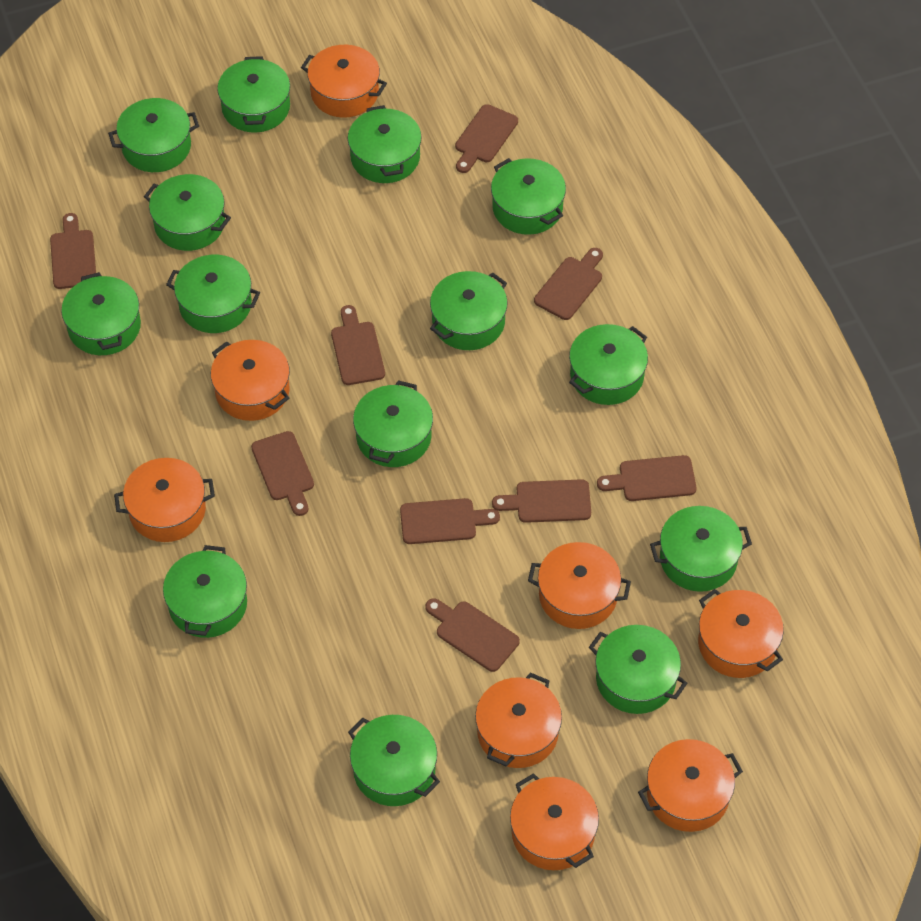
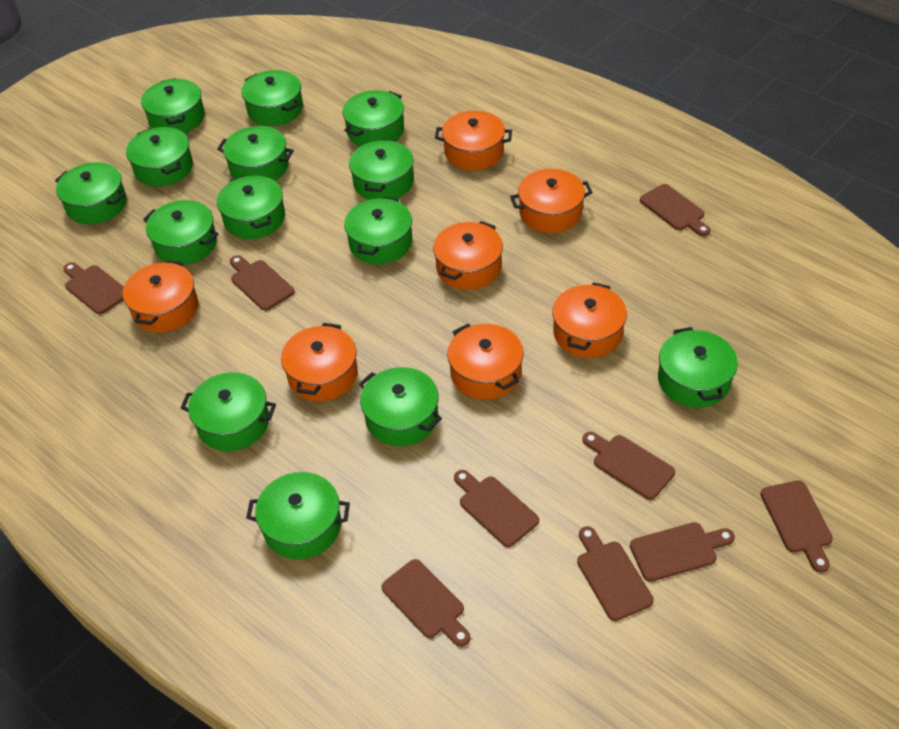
orange pot: [114,458,215,542] [211,340,290,421] [301,45,387,118] [475,672,562,768] [510,773,599,870] [528,542,631,629] [638,739,743,832] [698,589,784,678] = 8 -> [123,260,198,333] [281,323,358,401] [433,221,503,290] [435,111,512,170] [447,324,524,400] [510,169,593,233] [552,282,627,358] = 7

